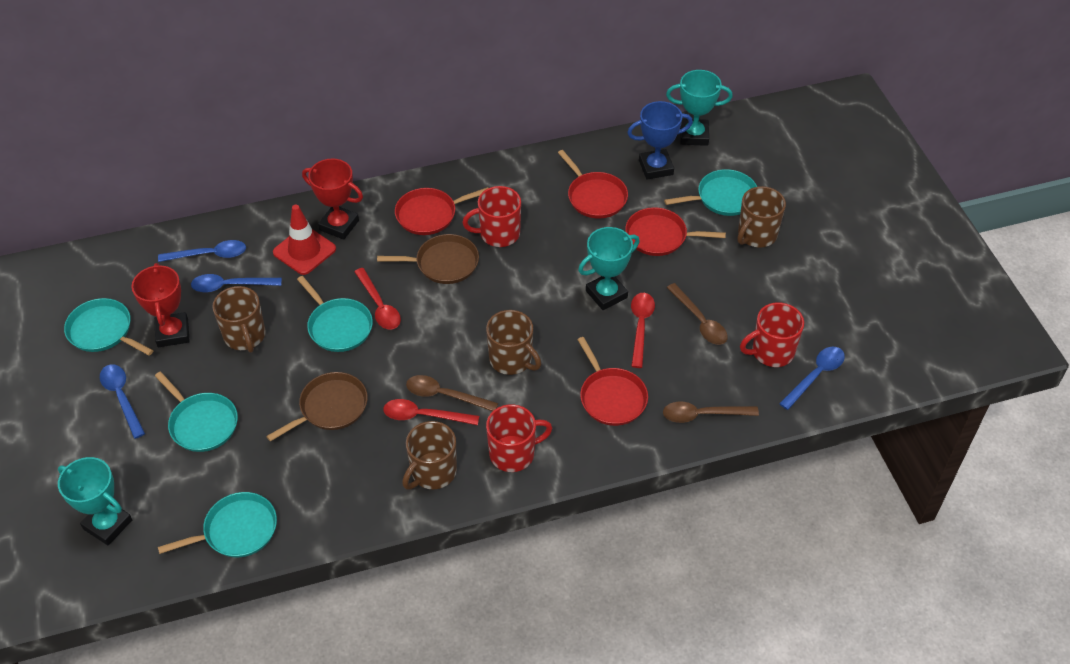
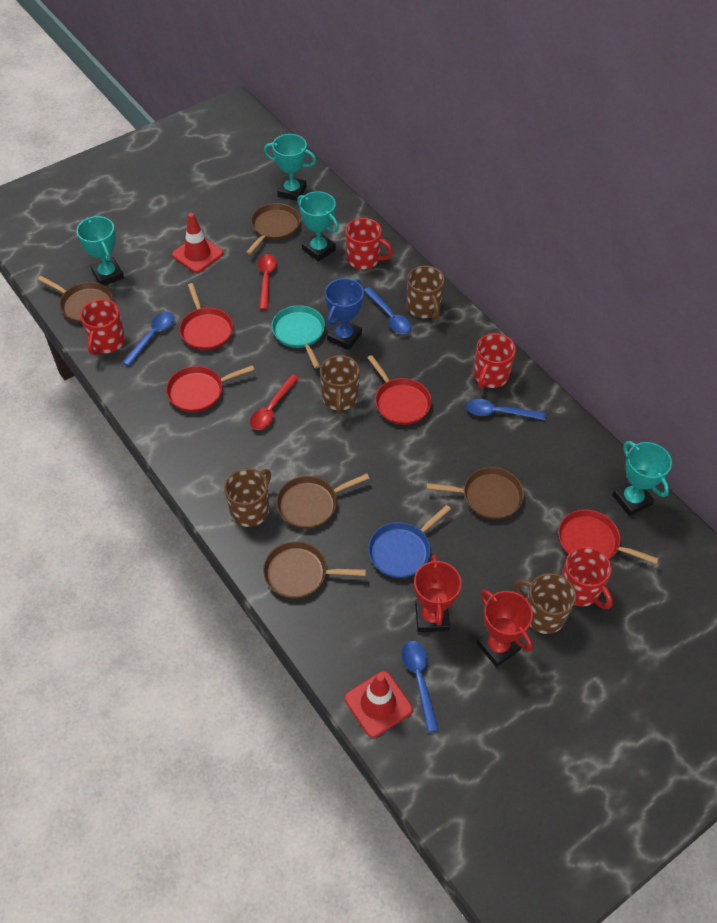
blue pan: none = 0 -> [368,505,451,578] = 1
brown pan: [266,372,368,442] [377,234,479,284] = 2 -> [38,276,113,323] [246,203,300,255] [263,541,366,598] [276,473,370,529] [427,467,524,519] = 5
brown spoon: [406,375,498,411] [663,401,759,423] [667,283,728,345] = 3 -> none = 0
red mug: [462,186,521,247] [486,404,552,472] [740,302,804,367] = 3 -> [80,299,125,355] [346,218,393,269] [474,333,516,388] [561,546,613,609] = 4
red spoon: [354,268,401,330] [383,399,479,425] [631,293,655,368] = 3 -> [250,374,299,430] [258,254,277,310] = 2
red traffic cone: [273,205,336,275] = 1 -> [172,213,223,273] [345,671,413,737] = 2
turquoise pan: [64,298,154,356] [155,372,238,452] [158,492,277,557] [297,276,373,352] [664,169,757,216] = 5 -> [272,305,325,368] = 1
turquoise trophy: [58,457,132,545] [578,227,640,310] [666,70,733,146] = 3 -> [77,216,124,286] [264,134,317,201] [297,191,339,262] [612,441,672,516] = 4

